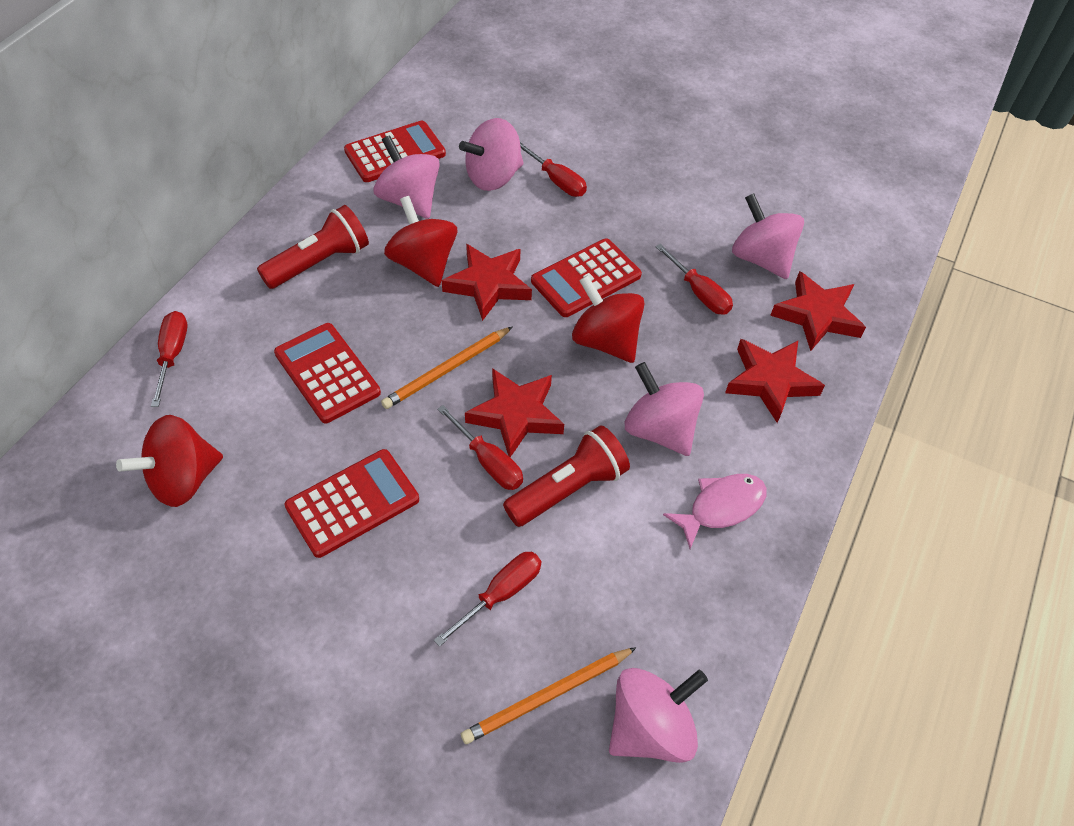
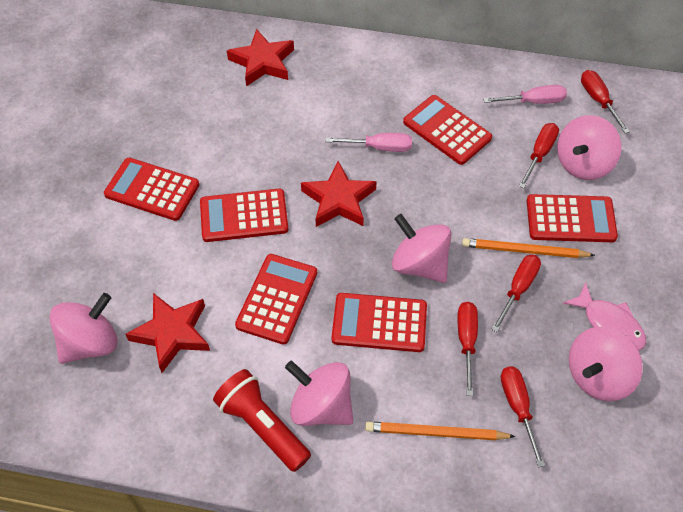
pink screwdriver: none = 0 -> [325,133,412,152] [483,85,567,104] = 2
red calculator: [274,323,381,423] [285,449,419,558] [344,121,446,182] [531,239,642,317] = 4 -> [104,158,199,221] [200,189,289,242] [235,254,317,345] [331,293,427,352] [403,95,492,165] [527,194,618,242] = 6
red flashlight: [257,205,369,289] [503,425,630,527] = 2 -> [213,369,311,472] = 1
red spinning top: [116,415,223,507] [384,196,457,287] [572,275,645,363] = 3 -> none = 0
red star: [442,244,532,321] [465,368,564,457] [725,339,825,423] [770,271,866,351] = 4 -> [125,293,210,373] [227,29,294,86] [301,161,377,227] = 3

